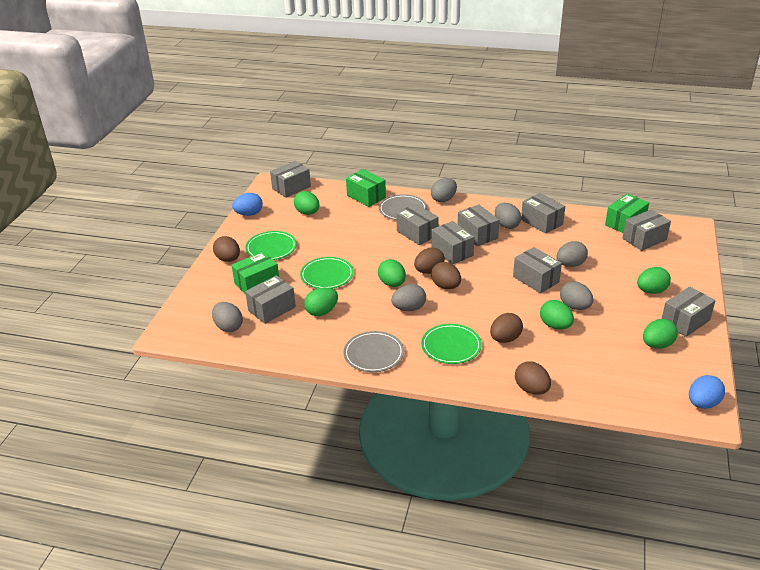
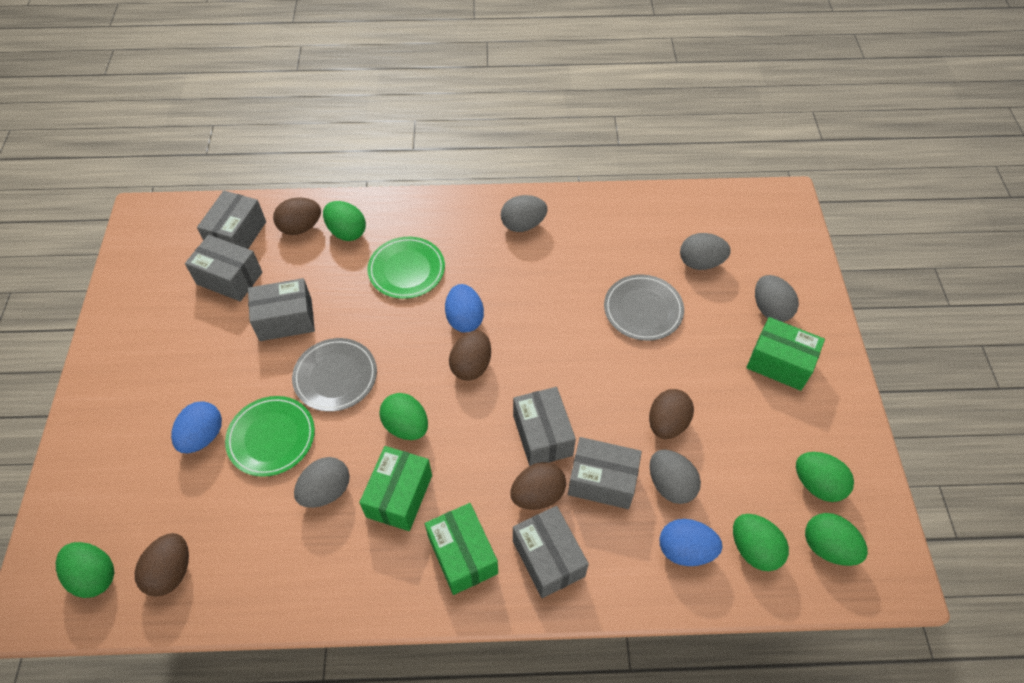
blue egg: [232,193,263,216] [689,375,725,409] = 2 -> [171,401,222,453] [445,284,484,333] [659,519,722,566] = 3
green plate: [246,231,297,260] [300,257,354,289] [421,324,482,364] = 3 -> [225,396,315,477] [367,237,445,299] = 2
grey box: [245,275,296,324] [270,161,311,198] [396,204,439,245] [431,221,474,265] [458,204,499,246] [513,247,562,294] [521,193,565,234] [623,209,671,251] [662,286,716,337] = 9 -> [185,235,262,301] [197,191,266,249] [248,278,315,341] [513,387,576,466] [513,506,589,598] [568,437,642,509] = 6
grey egg: [212,302,243,332] [391,284,426,311] [431,178,457,202] [495,203,521,229] [557,241,588,267] [560,281,593,310] = 6 -> [294,457,350,508] [501,195,547,232] [650,450,701,504] [680,233,731,270] [755,275,799,322] = 5

